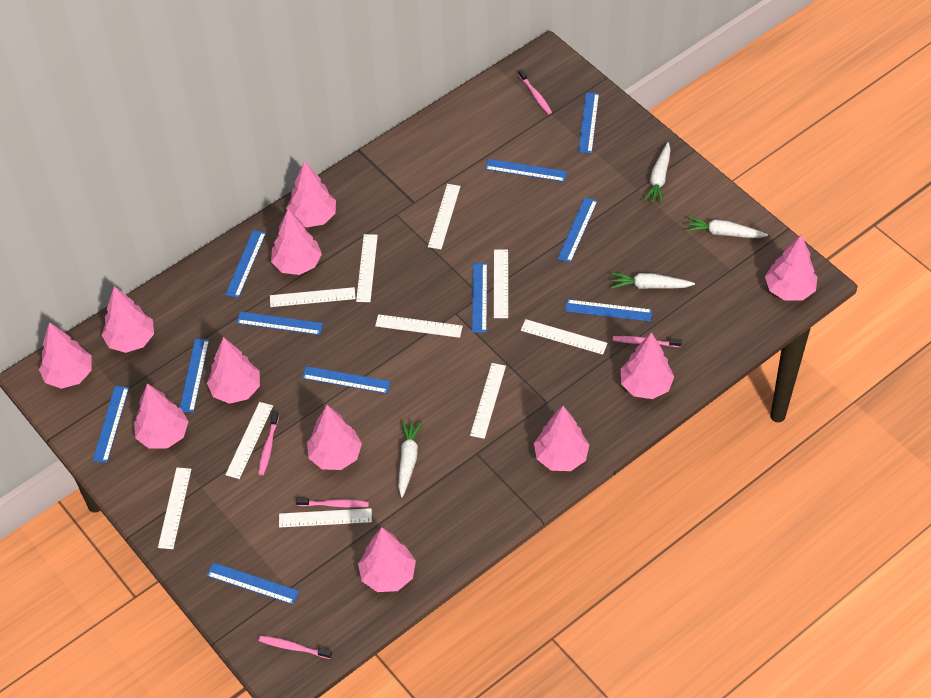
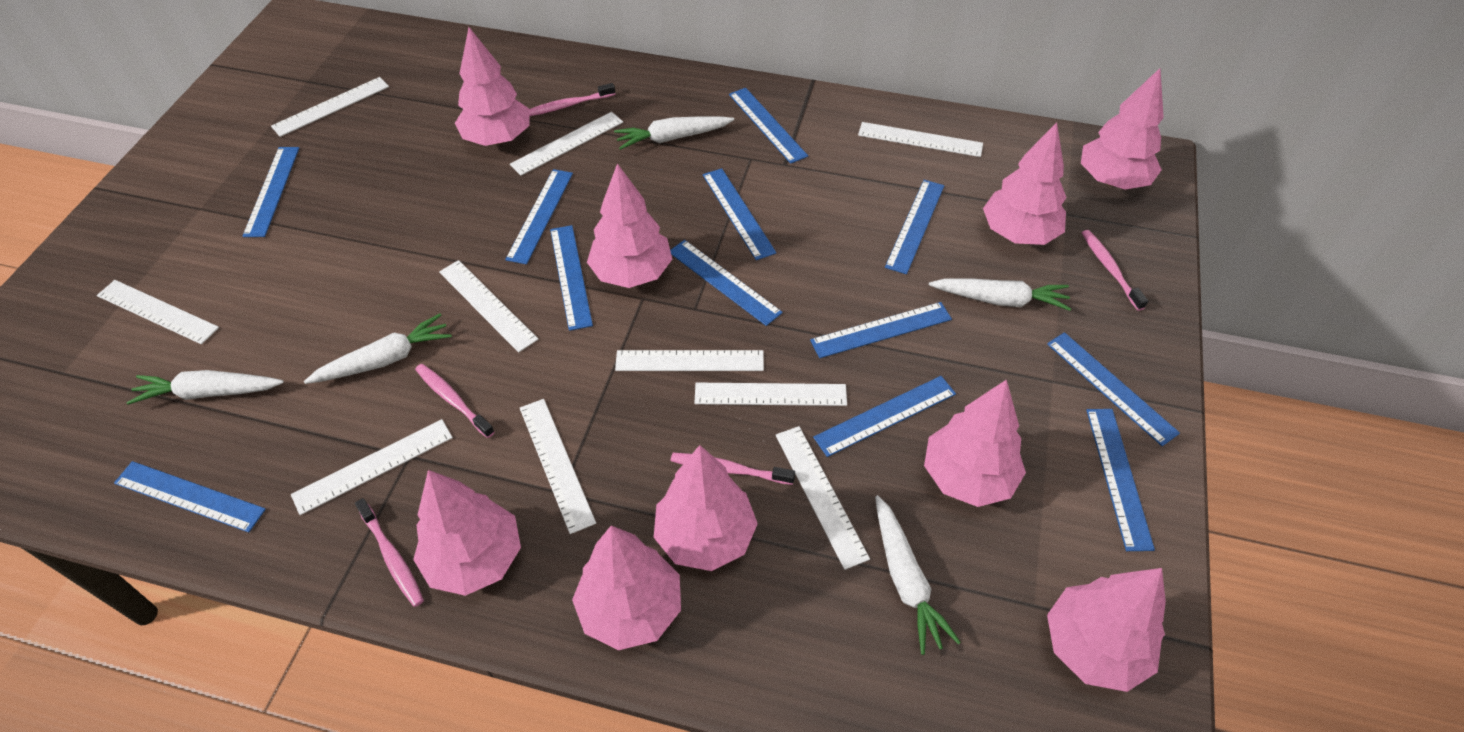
blue ruler: [92,386,129,463] [180,339,209,413] [206,562,299,605] [225,230,266,298] [237,312,323,335] [302,366,391,394] [472,263,487,333] [485,159,567,182] [557,197,598,263] [565,299,652,322] [578,92,599,154] = 11 -> [114,461,266,532] [242,147,299,237] [505,169,573,264] [550,225,593,331] [670,240,783,326] [703,168,776,260] [729,88,808,164] [810,302,952,358] [813,376,956,457] [885,180,944,274] [1047,332,1180,446] [1086,409,1155,551] = 12
pink tree: [39,322,92,389] [102,286,154,353] [134,383,189,449] [207,337,260,404] [271,209,322,275] [286,161,336,227] [307,405,362,470] [358,527,416,592] [534,406,589,471] [621,332,674,399] [765,235,817,301] = 11 -> [413,470,521,596] [455,27,530,146] [572,525,681,650] [587,163,672,288] [654,445,758,571] [924,379,1026,507] [983,122,1067,245] [1047,568,1166,692] [1081,68,1164,190] = 9
white carrot: [398,420,422,497] [611,272,695,289] [643,142,671,204] [685,216,768,238] = 4 -> [126,370,284,405] [304,314,452,384] [614,116,734,150] [875,495,961,655] [929,278,1071,311] = 5

